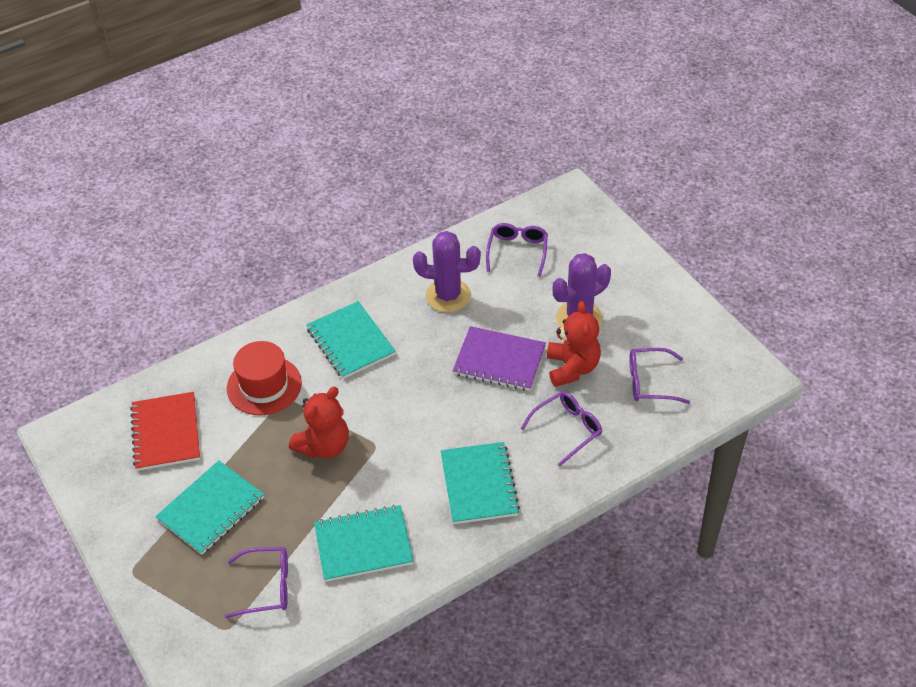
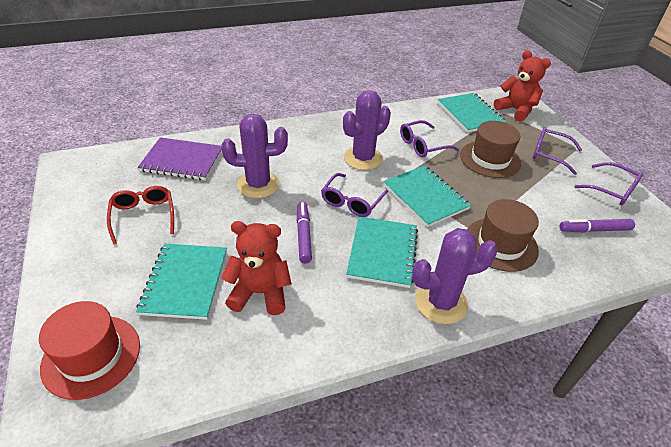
brown hat: none = 0 -> [460,121,521,178] [467,199,539,272] = 2
purple cactus: [413,231,481,312] [553,253,611,327] = 2 -> [221,113,288,198] [343,90,391,170] [412,228,498,324] = 3
purple marker: none = 0 -> [297,202,312,263] [560,219,635,233] = 2
red glasses: none = 0 -> [107,186,174,244] = 1
red notebook: [130,392,200,471] = 1 -> none = 0

